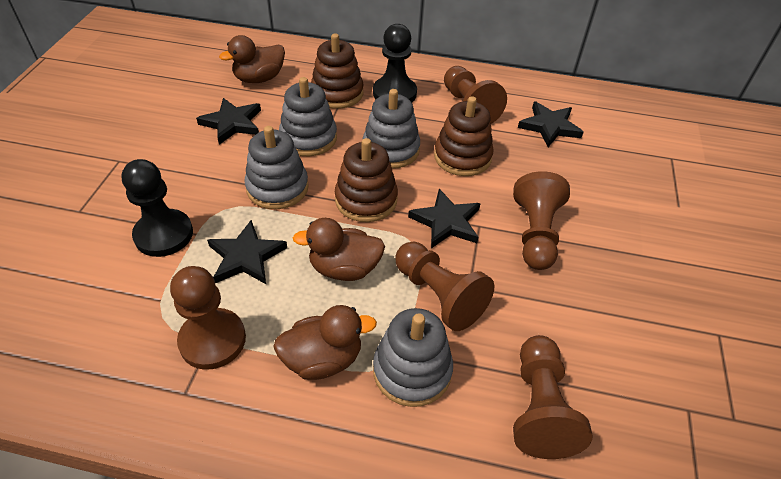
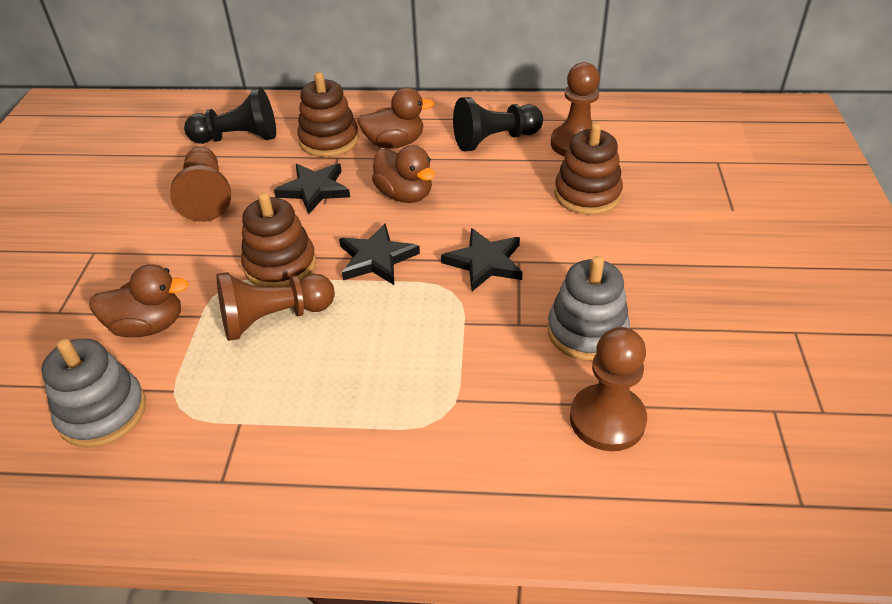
black star: [196,98,261,144] [207,220,287,284] [408,189,481,248] [518,102,584,147] = 4 -> [274,163,350,214] [339,223,420,285] [441,228,523,291] = 3
brown pawn: [170,266,246,370] [395,242,494,331] [444,66,507,124] [513,171,570,270] [513,335,593,459] = 5 -> [170,147,231,222] [217,272,335,341] [551,62,600,157] [570,327,647,451] = 4
grey stacking toy: [245,126,309,209] [279,77,337,156] [362,89,420,169] [373,308,453,407] = 4 -> [41,339,146,448] [547,256,630,361] = 2

